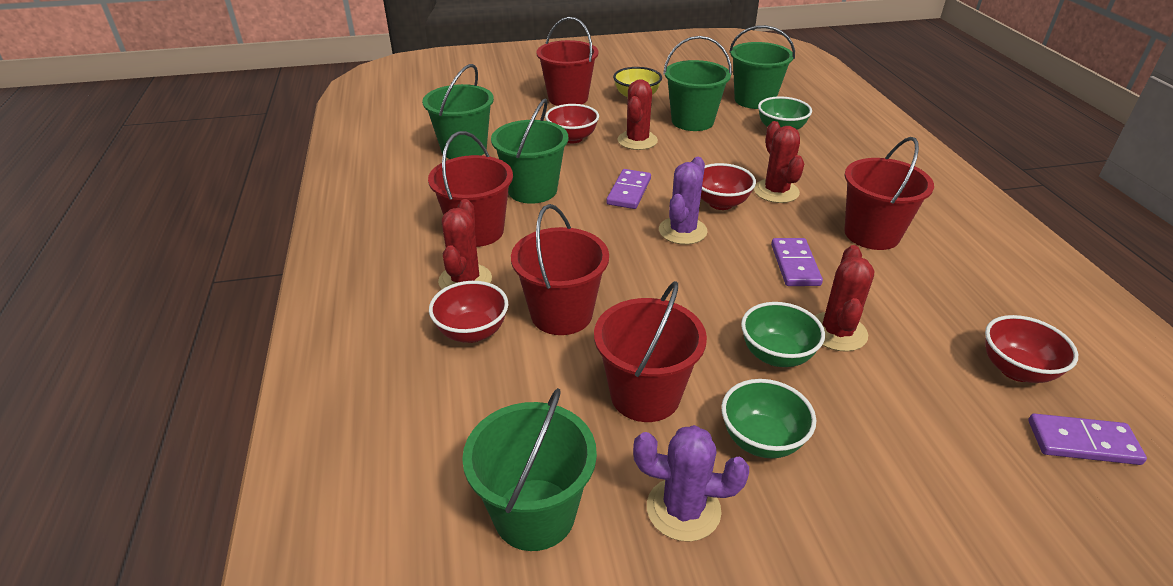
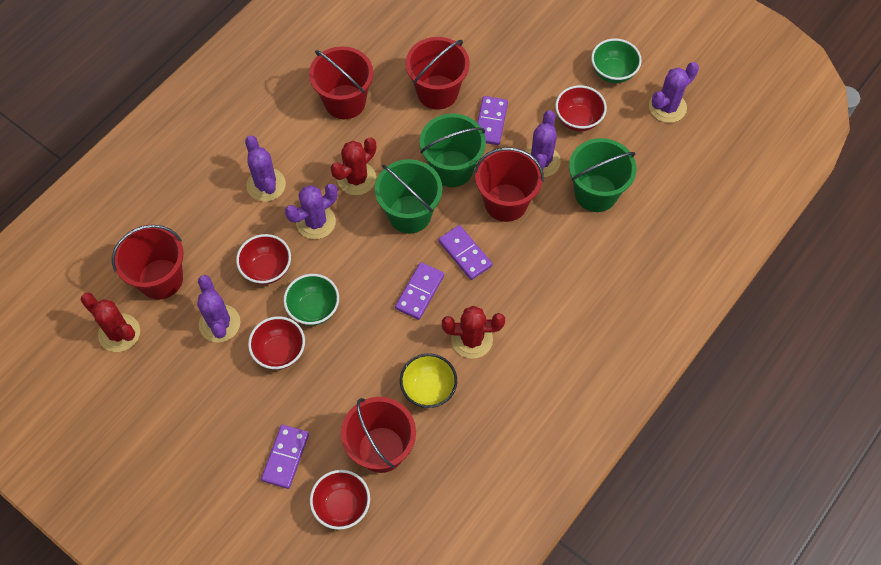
green bowl: [721,379,816,458] [741,302,825,367] [758,97,812,130] = 3 -> [283,274,339,326] [591,39,642,83] = 2
green bucket: [422,64,494,159] [462,388,597,551] [491,99,568,204] [663,36,732,131] [729,25,795,109] = 5 -> [375,159,442,234] [419,113,486,187] [569,138,636,212] = 3
purple cactus: [633,425,749,542] [659,157,708,245] = 2 -> [197,275,240,342] [245,135,286,202] [285,184,337,239] [525,110,561,177] [649,62,699,123] = 5
purple domino: [606,169,651,209] [771,238,823,286] [1028,413,1147,465] = 3 -> [261,425,309,489] [395,262,444,320] [438,225,492,280] [477,96,508,145] = 4
red cactus: [438,199,492,289] [617,79,658,150] [754,121,804,203] [815,245,874,352] = 4 -> [81,293,140,352] [331,137,376,195] [442,306,505,359] = 3

